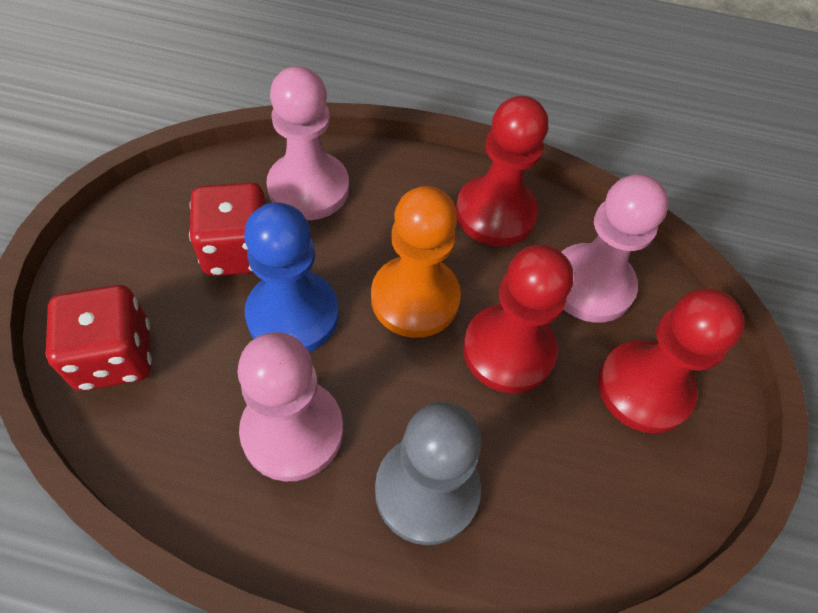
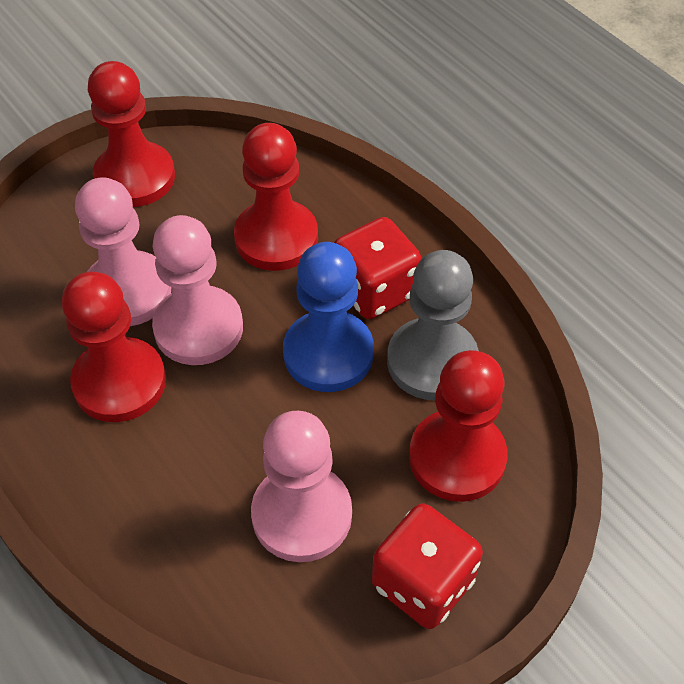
orange pawn: [371,186,461,338] = 1 -> none = 0
red pawn: [456,96,548,246] [463,245,573,393] [598,288,745,434] = 3 -> [62,272,166,422] [88,61,175,207] [234,123,318,271] [409,350,508,502] = 4

